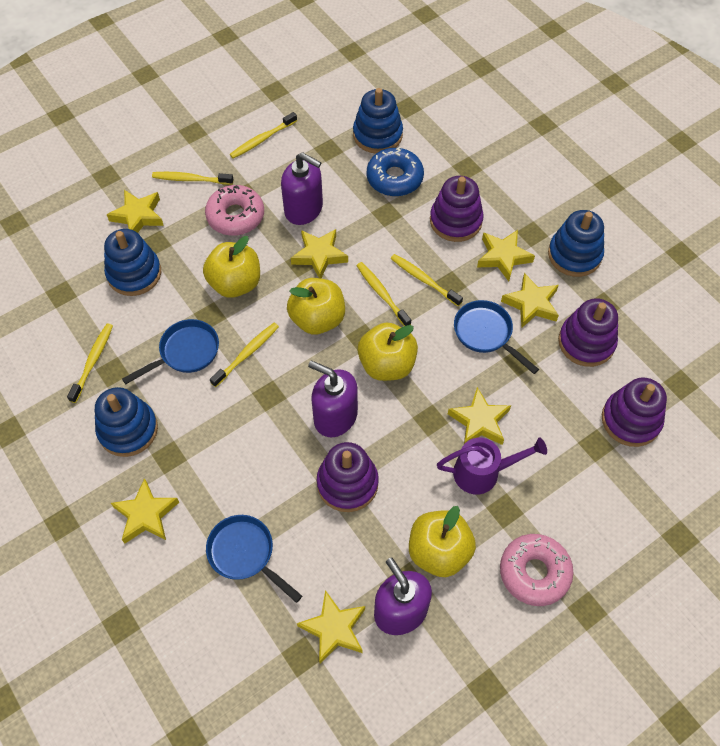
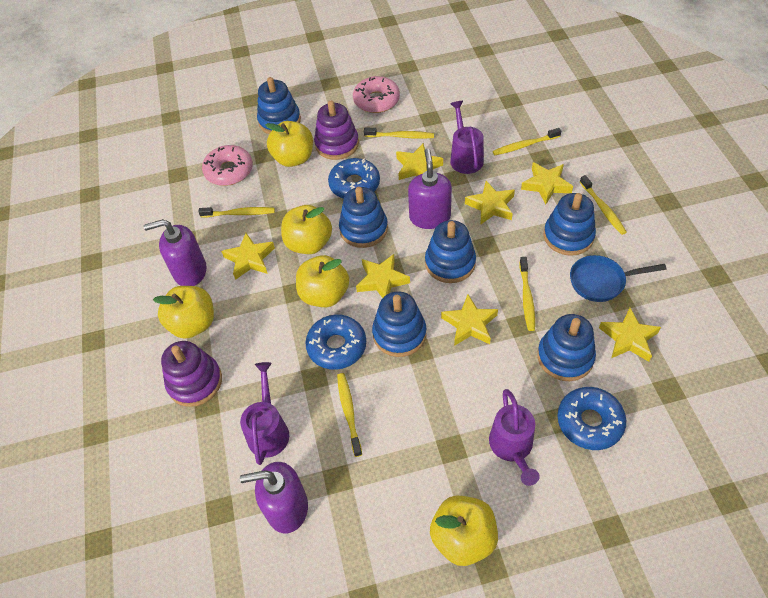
blue donut: [367,147,424,196] = 1 -> [305,314,366,370] [328,158,380,199] [557,387,626,450] = 3
blue pan: [122,319,219,384] [206,515,302,603] [454,300,539,374] = 3 -> [570,255,666,302] = 1
blue stacking toy: [95,387,158,457] [104,229,161,296] [353,88,403,154] [548,210,604,277] = 4 -> [257,77,301,134] [339,187,388,248] [372,291,426,357] [425,220,476,283] [537,314,596,381] [544,193,596,256] = 6
purple stacking toy: [317,442,379,512] [430,176,484,242] [558,298,618,367] [602,377,667,447] = 4 -> [161,341,222,407] [314,101,359,160] = 2
purple watering can: [437,437,547,494] = 1 -> [240,362,289,465] [450,101,484,174] [489,389,540,486] = 3
yellow apple: [203,236,260,298] [287,278,345,335] [358,323,418,381] [409,506,476,577] = 4 -> [153,286,214,339] [266,121,313,167] [281,205,332,254] [296,255,349,307] [430,495,498,566] = 5

